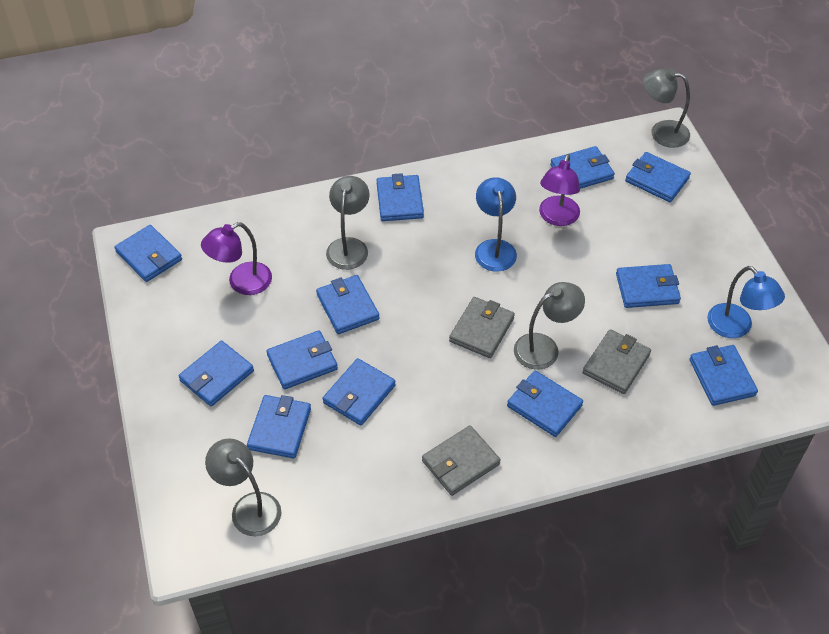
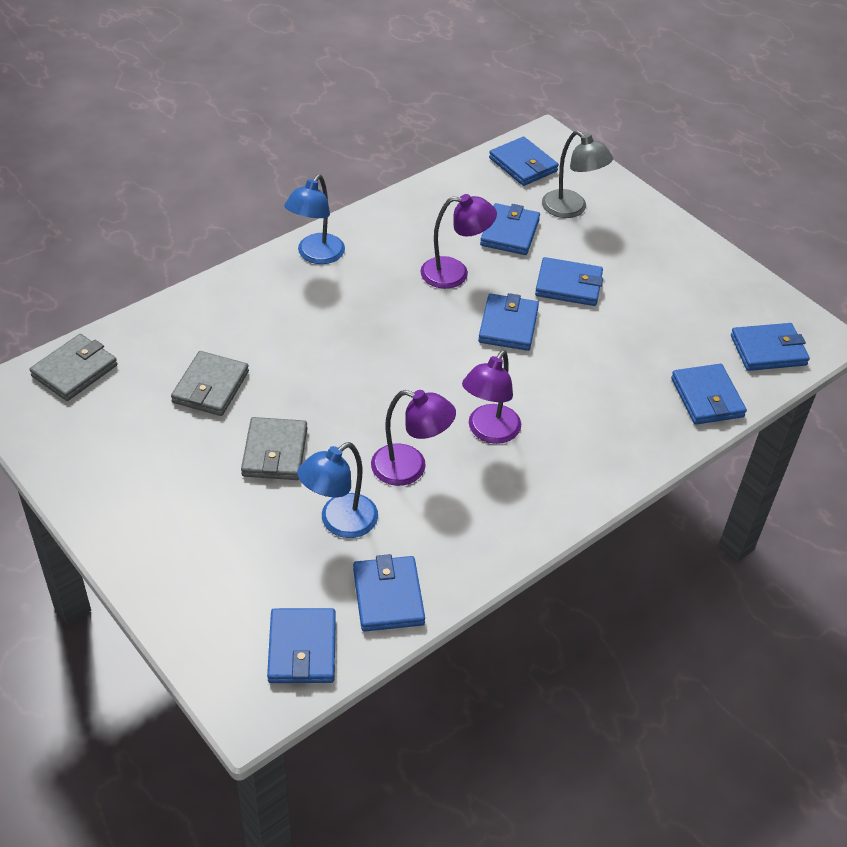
blue wallet: [114,225,182,282] [179,341,254,406] [247,395,311,458] [266,330,338,390] [316,275,379,334] [323,358,396,425] [376,173,424,221] [507,370,583,437] [550,146,615,189] [616,264,681,308] [625,152,691,202] [689,345,758,406] = 12 -> [267,608,336,683] [353,554,425,632] [478,293,539,351] [480,203,540,255] [489,137,559,186] [535,257,603,306] [671,364,747,425] [731,323,810,371] = 8
grey lamp: [205,438,281,536] [326,176,370,270] [514,282,585,370] [643,69,690,148] = 4 -> [542,131,613,218] = 1
purple lamp: [201,222,272,295] [539,154,580,226] = 2 -> [371,390,456,486] [420,194,497,289] [462,350,521,444] = 3

